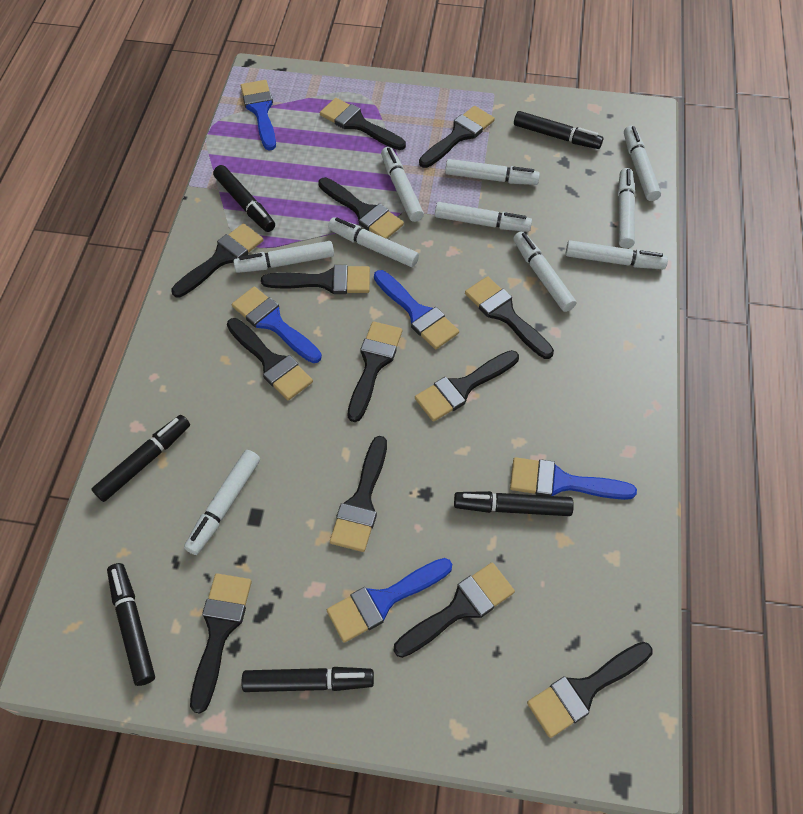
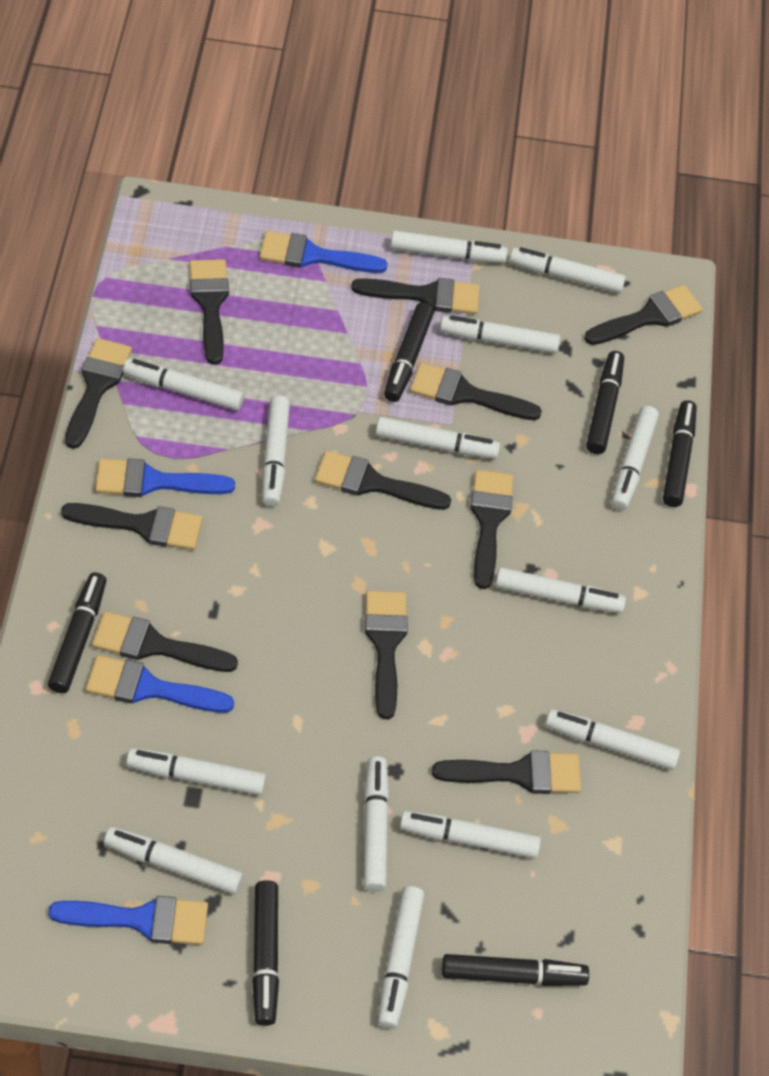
black brush: [171,223,263,298] [190,574,252,714] [227,318,313,400] [261,265,370,294] [318,177,404,239] [320,98,406,150] [330,436,387,552] [348,321,402,422] [394,562,515,658] [415,350,519,422] [419,106,495,168] [465,276,554,359] [527,642,652,738] = 13 -> [61,503,203,550] [65,338,132,449] [92,611,238,672] [189,259,229,365] [315,450,451,510] [351,278,480,314] [365,591,408,719] [410,362,542,420] [432,750,581,794] [470,470,513,589] [584,285,703,345] = 11
blue brush: [232,286,322,363] [241,80,276,151] [327,558,452,643] [374,270,459,349] [510,457,637,500] = 5 -> [48,896,208,945] [85,655,234,713] [95,458,235,497] [259,231,388,273] = 4
white marker: [184,450,260,555] [233,241,334,273] [328,217,419,267] [381,147,424,222] [435,202,532,232] [445,159,540,185] [513,231,576,312] [566,240,668,269] [618,168,635,248] [624,126,661,201] = 10 -> [104,827,243,894] [123,358,244,411] [126,748,266,795] [262,395,290,507] [363,756,389,892] [375,417,500,459] [378,886,424,1029] [390,230,508,263] [400,811,541,858] [440,315,560,353] [495,568,626,613] [509,247,626,293] [545,709,680,770] [611,406,659,510] = 14

